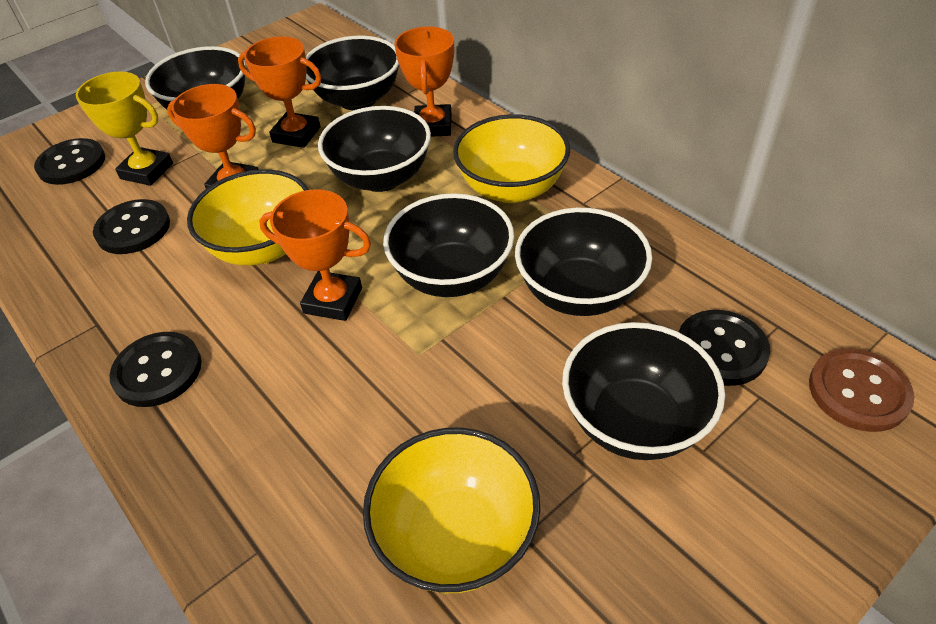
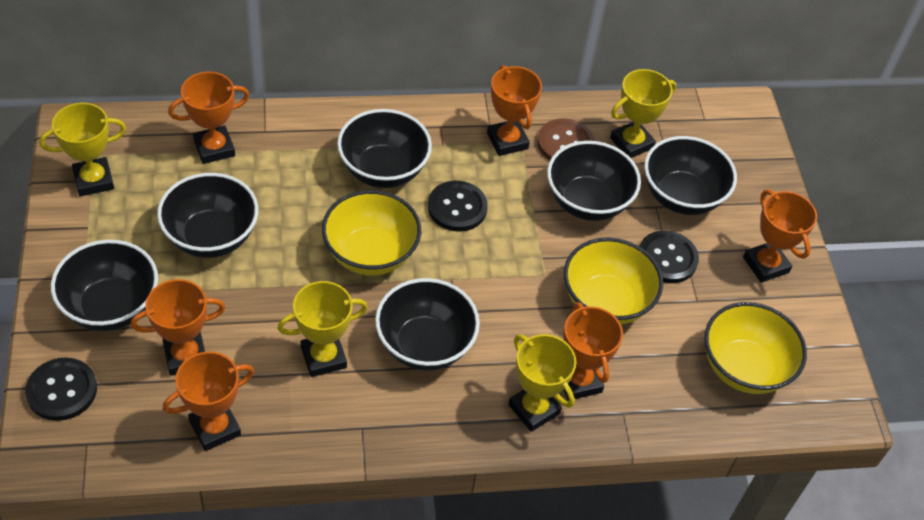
black button: [34,138,105,185] [93,199,170,254] [109,332,202,407] [679,310,770,386] = 4 -> [25,358,97,421] [428,181,488,232] [639,231,699,283] = 3
orange trophy: [167,84,259,188] [238,36,322,148] [259,189,371,321] [394,27,454,137] = 4 -> [131,279,225,376] [163,351,254,451] [168,72,250,164] [487,65,542,156] [563,302,623,401] [743,190,817,283] = 6
yellow trophy: [76,71,173,186] = 1 -> [39,103,126,196] [277,281,368,377] [508,334,577,432] [610,69,676,158] = 4

